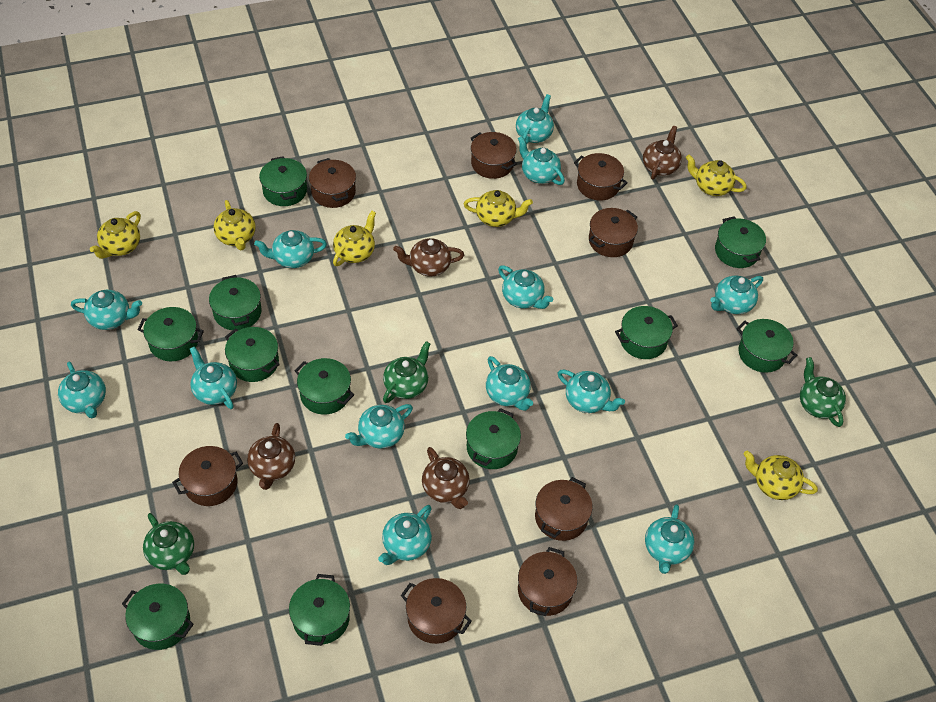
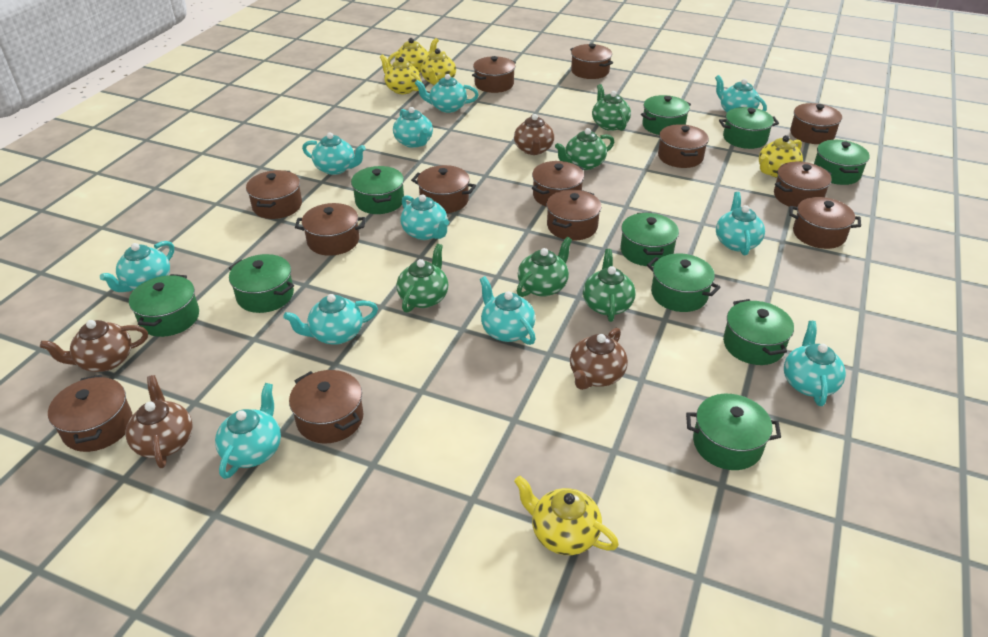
brown pot: [172,446,243,506] [309,158,356,208] [401,578,472,644] [470,132,517,179] [518,547,578,616] [535,477,593,541] [574,153,628,201] [589,208,638,257] = 8 -> [48,375,132,452] [246,170,302,219] [289,370,363,443] [295,203,366,256] [411,165,476,213] [472,56,516,93] [532,161,584,207] [547,190,601,240] [570,43,613,79] [658,124,709,168] [774,162,832,207] [789,197,861,249] [790,103,842,144] = 13
green pot: [122,584,194,650] [137,307,204,361] [209,275,262,330] [225,327,280,382] [259,156,307,206] [289,574,350,646] [295,358,354,415] [466,408,521,469] [615,306,678,359] [715,216,766,268] [737,319,797,373] = 11 -> [129,274,199,337] [229,254,294,313] [351,166,404,214] [620,213,679,266] [641,95,691,135] [647,253,721,312] [686,394,781,470] [719,107,779,149] [723,299,794,365] [814,140,870,185] = 10
green teapot: [143,513,194,575] [383,341,430,403] [800,357,846,427] = 3 -> [396,244,448,313] [517,237,572,297] [555,128,614,170] [583,249,636,322] [592,84,631,131] = 5
turquoise teapot: [58,362,106,418] [71,290,142,330] [190,346,237,409] [254,230,327,268] [345,404,413,448] [378,505,432,565] [486,356,533,411] [498,265,553,309] [516,94,554,144] [518,136,565,185] [558,370,625,413] [645,504,694,574] [710,276,763,314] = 13 -> [100,241,174,292] [215,383,281,479] [283,294,378,345] [302,132,366,175] [393,107,433,148] [401,194,449,240] [415,74,479,113] [480,276,536,345] [715,75,767,112] [716,192,765,255] [784,321,846,406] = 11
yellow teapot: [90,211,141,259] [214,200,256,250] [333,211,376,266] [464,190,533,227] [686,155,747,196] [743,450,818,500] = 6 -> [380,54,422,94] [388,38,439,73] [421,48,456,85] [514,476,619,555] [759,135,803,177] = 5

